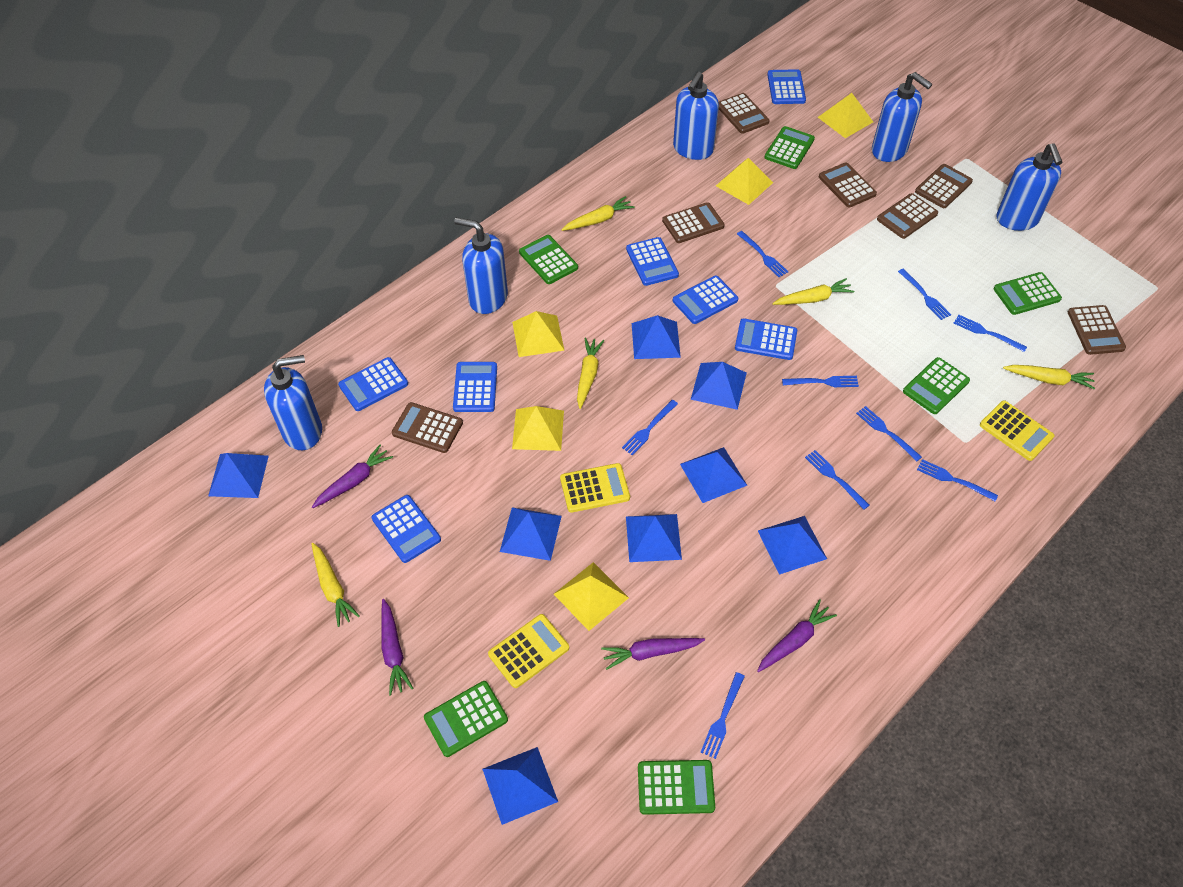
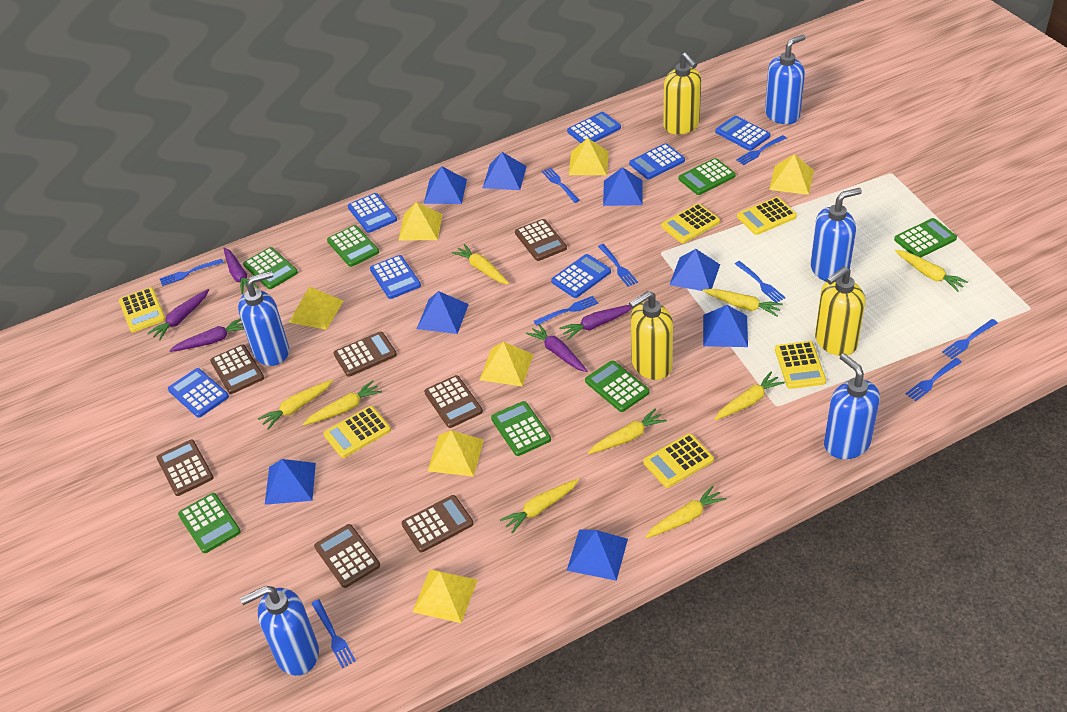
green calculator: [424,681,508,757] [519,235,578,284] [638,760,715,815] [765,126,815,169] [903,357,970,414] [994,272,1062,315] = 6 -> [178,493,241,553] [243,247,298,289] [327,225,379,267] [491,401,551,456] [585,360,649,412] [679,158,736,195] [894,218,957,257] = 7
purple carrot: [312,445,393,508] [381,599,413,695] [601,638,705,670] [757,599,837,672] = 4 -> [147,289,209,341] [169,318,244,352] [224,247,258,294] [526,324,588,372] [559,305,632,340] = 5
yellow calculator: [488,614,569,688] [560,463,630,513] [980,400,1054,461] = 3 -> [119,287,166,332] [323,406,391,458] [643,433,714,488] [661,203,720,243] [737,197,797,235] [775,341,826,389] = 6
yellow carrot: [311,543,360,627] [561,196,635,231] [577,338,604,409] [773,278,854,305] [1003,365,1095,389] = 5 -> [258,379,333,430] [303,380,382,426] [452,244,509,284] [500,478,579,534] [588,408,667,454] [645,486,726,538] [703,289,783,316] [714,372,785,420] [895,250,968,292] = 9
yellow pyramid: [512,311,565,357] [512,406,564,451] [554,562,629,631] [716,158,773,205] [818,93,873,138] = 5 -> [289,286,343,330] [399,202,442,240] [413,569,478,623] [428,430,484,477] [480,342,534,386] [569,138,609,175] [769,154,814,195] = 7
yellow soap dispenser: none = 0 -> [629,291,673,380] [663,53,701,134] [815,266,866,356] = 3

